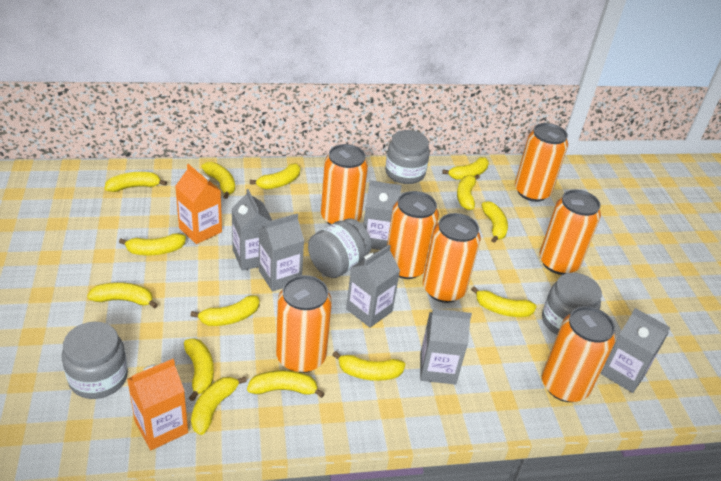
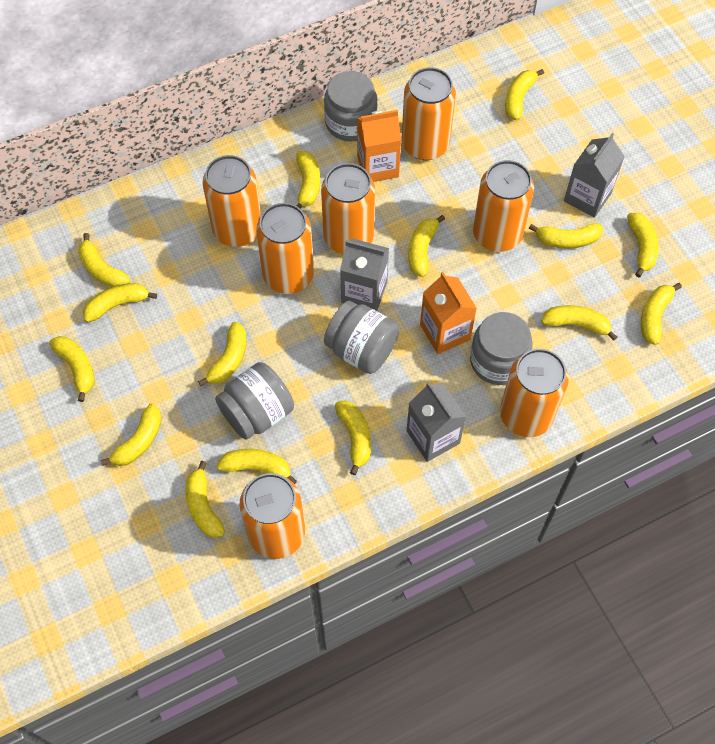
grey carton: [231,189,272,271] [259,214,304,291] [346,245,400,328] [363,180,402,250] [420,309,472,385] [601,308,670,393] = 6 -> [340,238,389,311] [406,382,466,462] [564,133,625,218] = 3
yellow banana: [87,282,158,309] [105,172,167,192] [119,233,186,255] [184,338,214,401] [190,295,260,326] [191,376,247,435] [201,162,235,199] [247,370,325,398] [250,164,300,189] [333,351,405,381] [442,157,489,180] [457,174,480,210] [471,286,537,317] [481,201,508,243] = 14 -> [49,336,95,402] [78,233,130,287] [83,283,157,322] [101,403,162,466] [185,461,225,538] [198,322,247,386] [217,449,297,484] [296,151,320,209] [335,400,371,475] [408,215,445,277] [505,69,544,121] [529,223,603,249] [541,305,617,341] [627,213,659,277] [641,283,682,345] = 15

